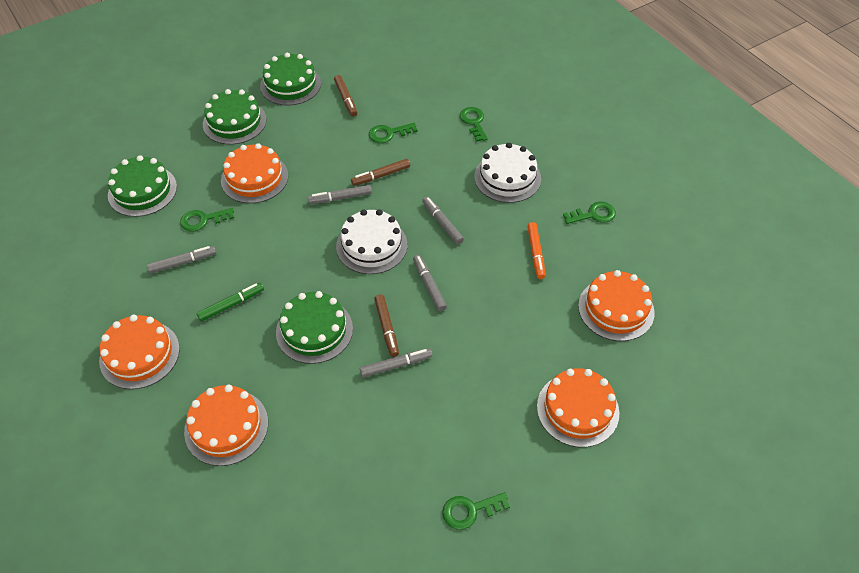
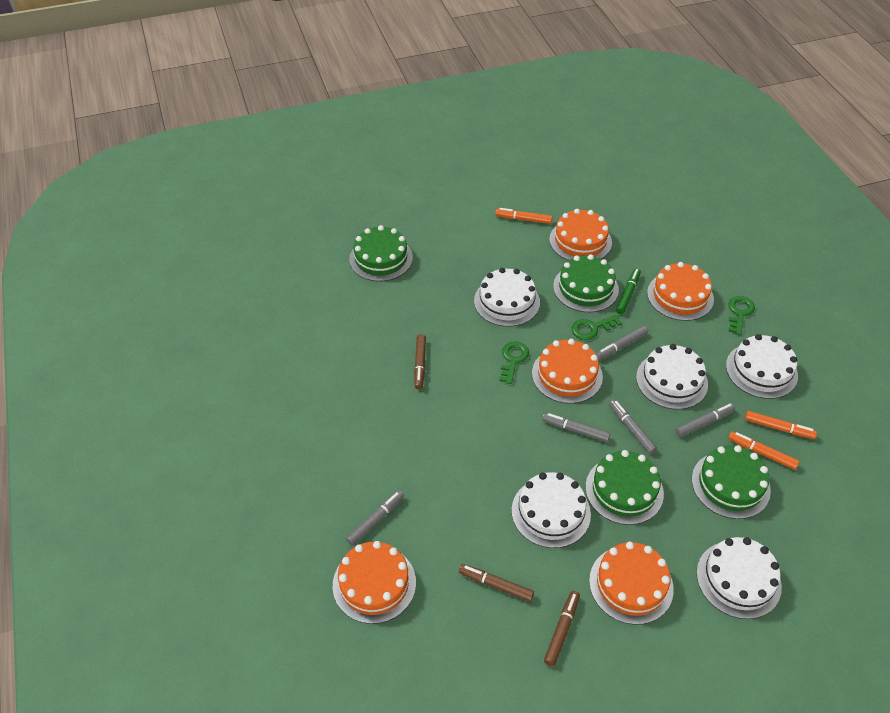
green key: [180,208,234,231] [369,123,417,143] [442,492,510,530] [460,107,488,142] [563,202,616,224] = 5 -> [499,342,529,384] [572,315,622,340] [729,296,755,335] = 3
orange marker: [527,222,545,279] = 1 -> [495,208,552,224] [728,431,799,470] [745,411,817,439] = 3
white cake: [336,209,407,274] [474,143,541,203] = 2 -> [474,268,540,327] [511,472,591,548] [636,344,708,409] [696,537,782,619] [726,334,798,399] = 5

